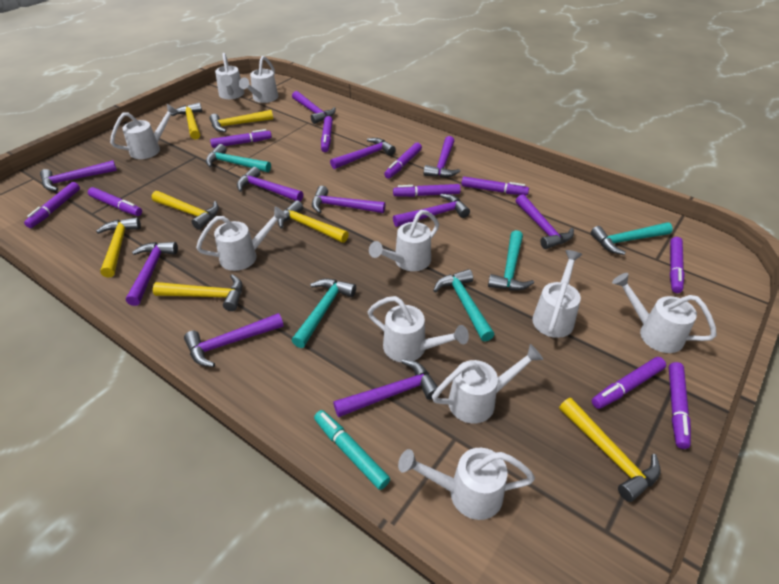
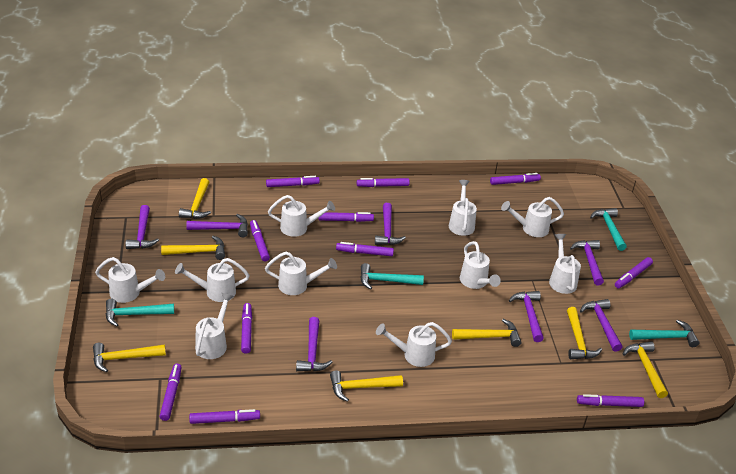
purple hammer: [40,160,117,191] [126,242,178,306] [184,313,284,367] [237,167,303,201] [292,91,336,124] [312,186,385,214] [330,138,396,169] [333,359,438,417] [393,194,470,227] [423,136,460,178] [516,194,574,249] = 11 -> [126,205,159,249] [186,214,248,237] [296,317,332,371] [375,203,406,245] [509,291,544,342] [570,240,604,285] [580,299,623,352] = 7
purple marker: [24,182,80,228] [88,187,142,216] [210,129,272,148] [321,116,333,152] [384,143,422,179] [393,184,461,197] [461,177,529,195] [592,357,666,409] [669,362,691,449] [670,237,685,293] = 10 -> [159,364,182,421] [189,409,260,424] [241,303,252,354] [250,220,270,261] [266,176,320,187] [318,212,374,222] [336,242,394,256] [357,178,410,187] [490,173,541,185] [577,394,644,407] [615,257,653,288] = 11
turquoise hammer: [206,144,271,172] [292,279,356,348] [433,269,495,342] [488,230,534,291] [591,222,673,255] = 5 -> [106,299,174,326] [360,263,424,289] [590,208,627,251] [629,320,699,347] = 4
turquoise marker: [314,410,390,490] = 1 -> none = 0

